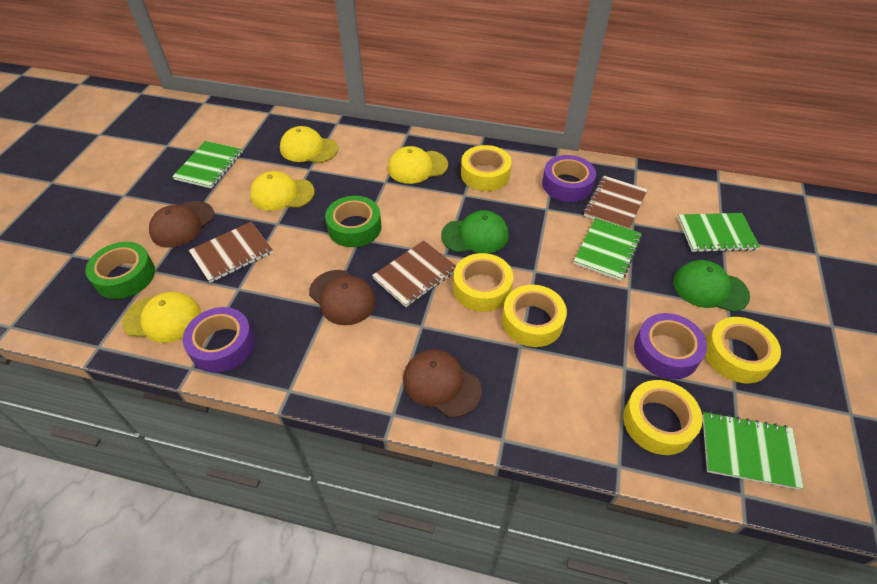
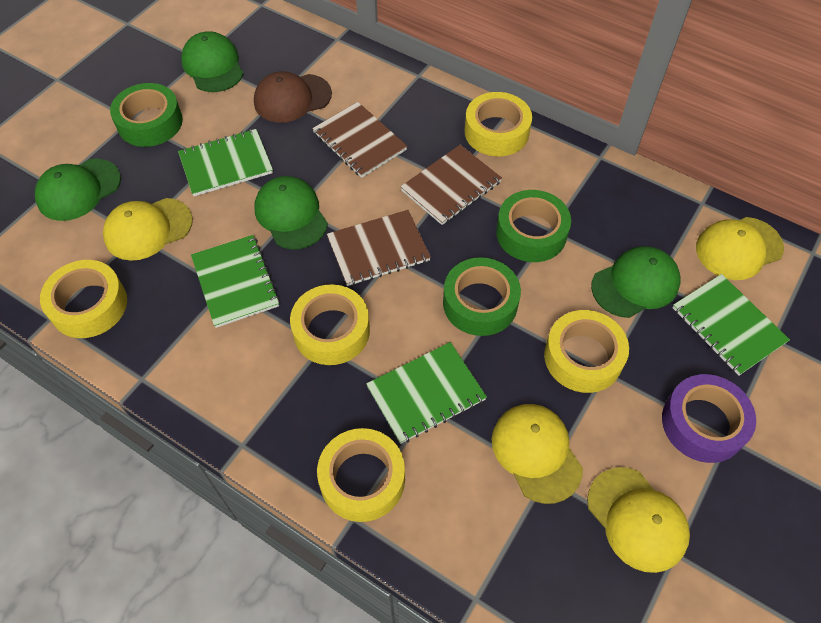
brown cap: [149,201,214,248] [309,270,376,325] [403,349,482,417] = 3 -> [254,71,332,123] = 1
green cap: [441,210,509,254] [673,260,750,312] = 2 -> [35,159,121,221] [181,31,244,92] [255,176,328,250] [591,246,681,318] = 4
green tape: [85,242,155,299] [325,196,382,247] = 2 -> [110,83,183,147] [443,257,521,336] [496,190,571,262] = 3
purple tape: [183,307,255,373] [542,155,596,202] [634,313,707,379] = 3 -> [662,374,756,463] = 1

